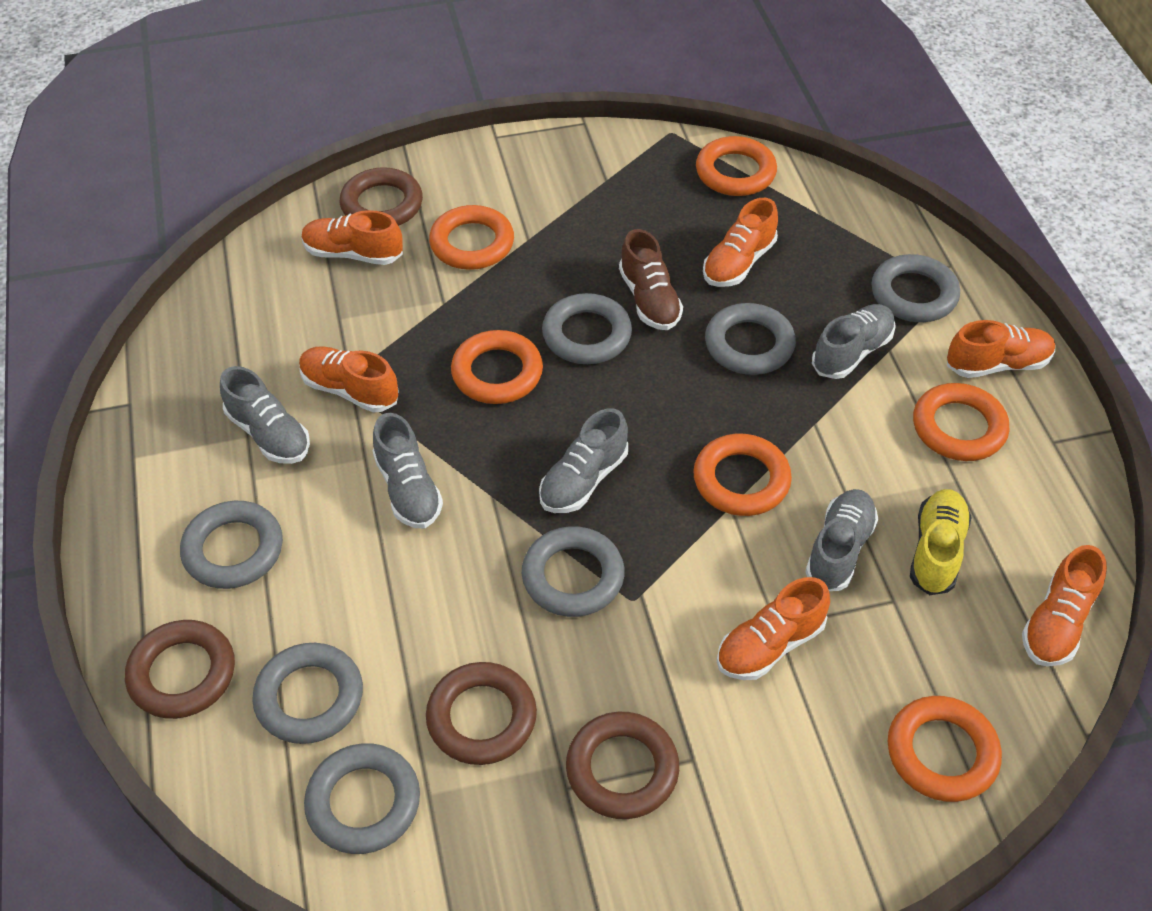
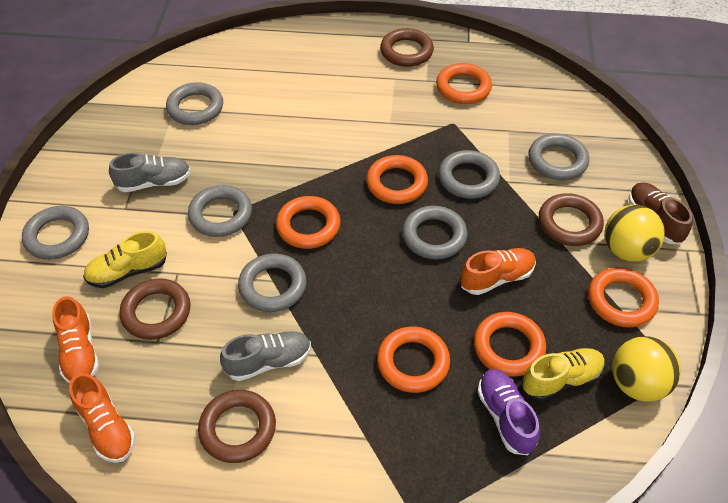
grey shoe: [220,366,310,464] [373,413,443,528] [539,408,628,513] [805,489,878,591] [812,304,896,379] = 5 -> [109,153,191,192] [220,331,311,381] = 2
orange shoe: [299,346,399,413] [301,210,403,265] [703,198,778,287] [717,577,830,680] [947,320,1055,378] [1022,545,1107,667] = 6 -> [52,296,99,384] [69,373,136,463] [461,248,536,295] = 3
purple shoe: none = 0 -> [477,369,540,455] = 1
yellow ball: none = 0 -> [605,205,665,262] [612,336,681,402] = 2
yellow shoe: [910,489,972,595] = 1 -> [83,231,167,288] [522,348,605,401] = 2

